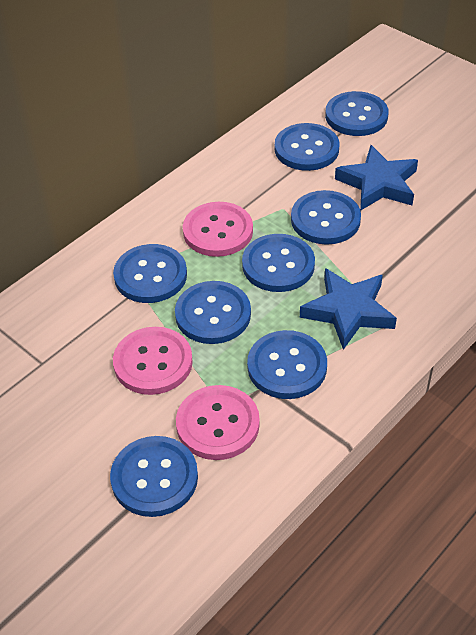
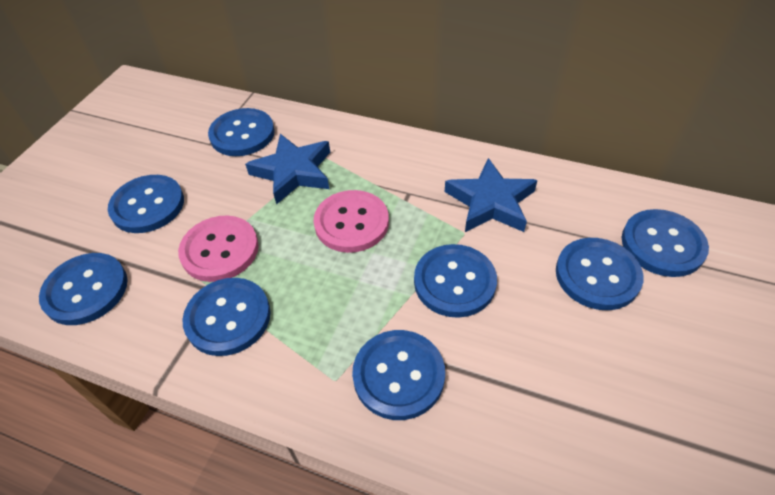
pink button: [113,327,193,395] [176,385,260,460] [183,202,253,257] = 3 -> [178,216,259,282] [314,190,389,253] = 2

